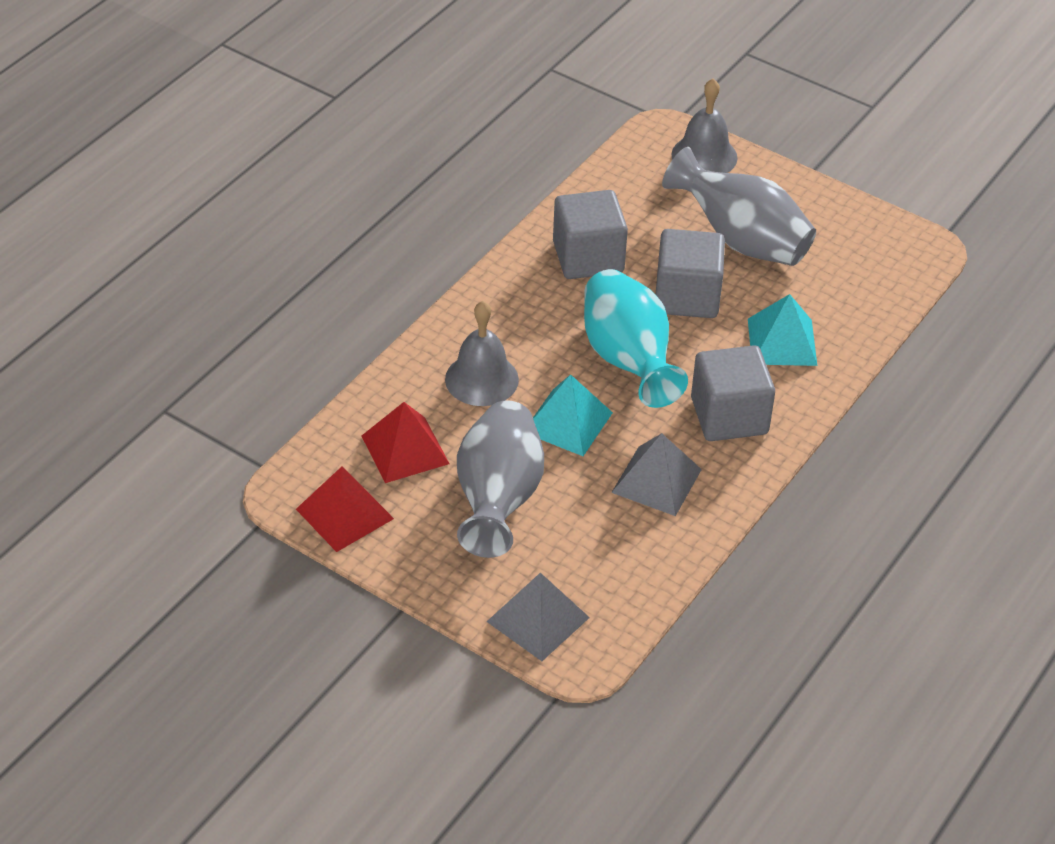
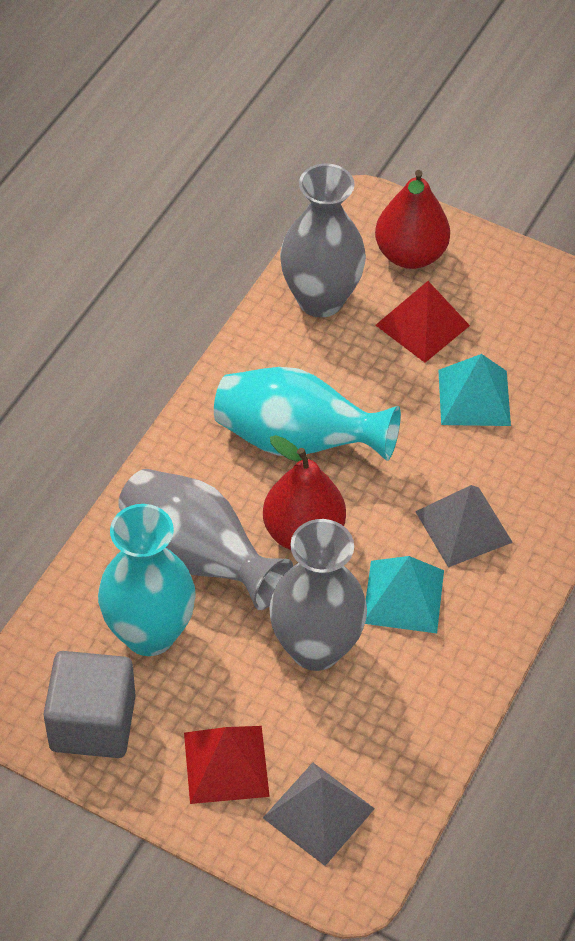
grey bell: [445,301,519,406] [672,79,738,173] = 2 -> none = 0
grey cube: [553,190,628,279] [656,229,725,318] [691,345,775,441] = 3 -> [44,651,136,758] = 1
grey vase: [457,400,544,558] [662,147,816,266] = 2 -> [118,469,293,610] [269,519,367,671] [280,163,366,317] = 3
red pear: none = 0 -> [263,435,346,550] [375,170,450,269] = 2
turquoise vase: [584,269,688,408] = 1 -> [98,504,196,656] [214,367,401,461] = 2

